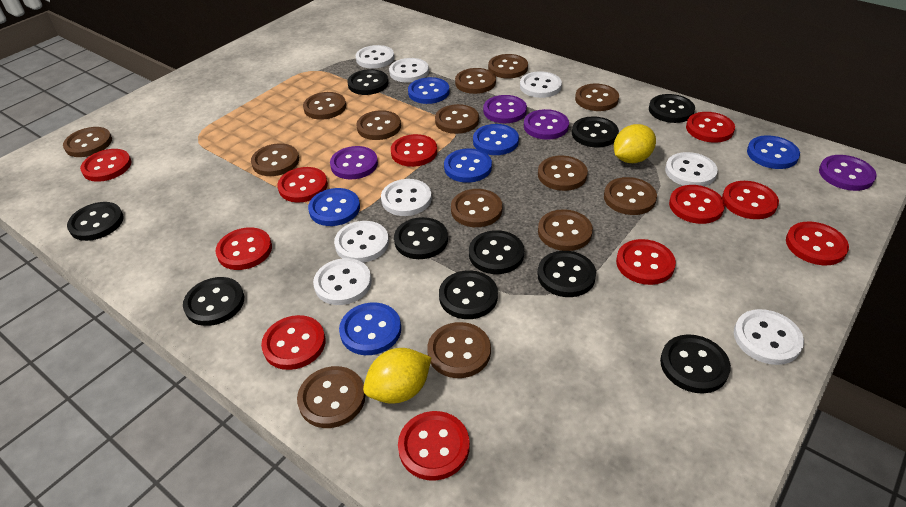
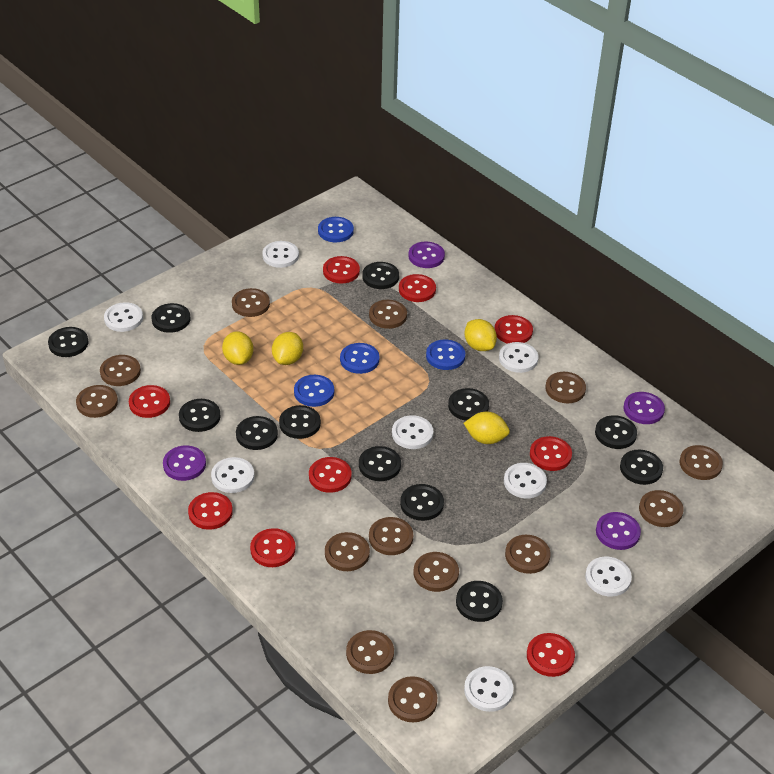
black button: [67,202,124,241] [183,277,244,326] [347,69,388,95] [394,217,448,259] [439,270,498,319] [469,230,524,274] [538,251,596,297] [572,116,619,148] [649,94,695,123] [660,334,731,393] = 10 -> [48,327,88,357] [151,303,190,333] [179,399,221,432] [236,416,278,450] [279,405,321,439] [359,446,401,481] [362,262,399,289] [400,484,444,521] [448,388,489,421] [456,581,503,622] [595,415,637,449] [620,450,663,485] = 12
blue button: [308,188,360,226] [339,302,401,355] [408,77,449,104] [444,149,492,183] [473,124,519,155] [747,135,800,169] = 6 -> [294,375,334,407] [318,217,354,242] [340,343,379,374] [426,339,465,370] = 4
brown button: [63,127,112,157] [251,143,299,176] [297,366,366,428] [303,92,346,120] [356,110,401,140] [427,322,491,378] [435,104,479,134] [451,189,502,227] [455,68,496,94] [488,54,528,78] [538,156,588,191] [538,209,593,251] [575,84,619,111] [604,177,657,215] = 14 -> [76,385,118,418] [100,355,141,386] [232,288,270,317] [325,532,370,571] [346,630,394,674] [369,300,407,329] [369,517,413,555] [388,676,437,723] [414,552,459,592] [505,535,551,574] [546,372,586,403] [639,490,684,527] [679,445,723,480] = 13
red button: [80,149,132,182] [216,227,272,270] [261,315,326,370] [277,167,328,202] [391,134,437,167] [398,411,470,481] [616,239,676,285] [669,185,725,224] [686,112,735,143] [722,181,779,219] [786,222,849,265] = 11 -> [129,385,170,418] [188,492,233,530] [250,528,296,567] [309,457,352,493] [323,256,360,284] [399,274,436,302] [494,315,533,344] [527,633,575,677] [530,436,572,471] = 9
yellow lemon: [363,348,432,404] [614,124,656,163] = 2 -> [222,331,253,365] [272,332,303,365] [464,319,497,351] [464,412,510,444] = 4

